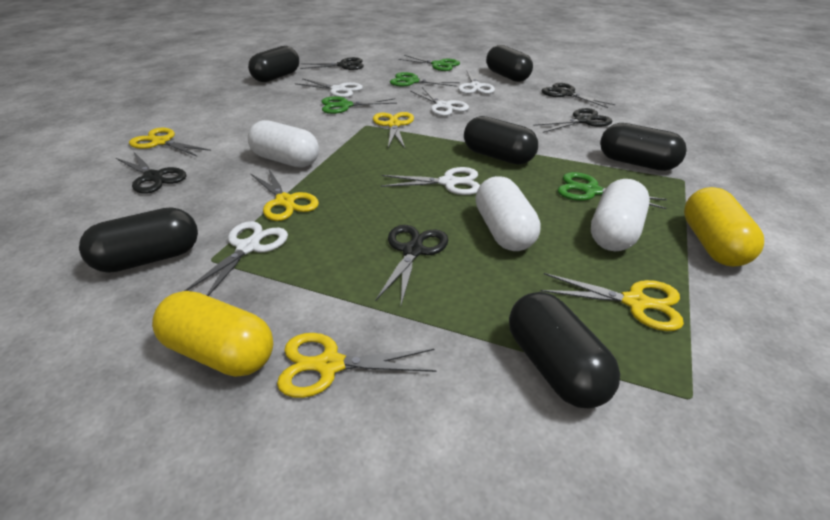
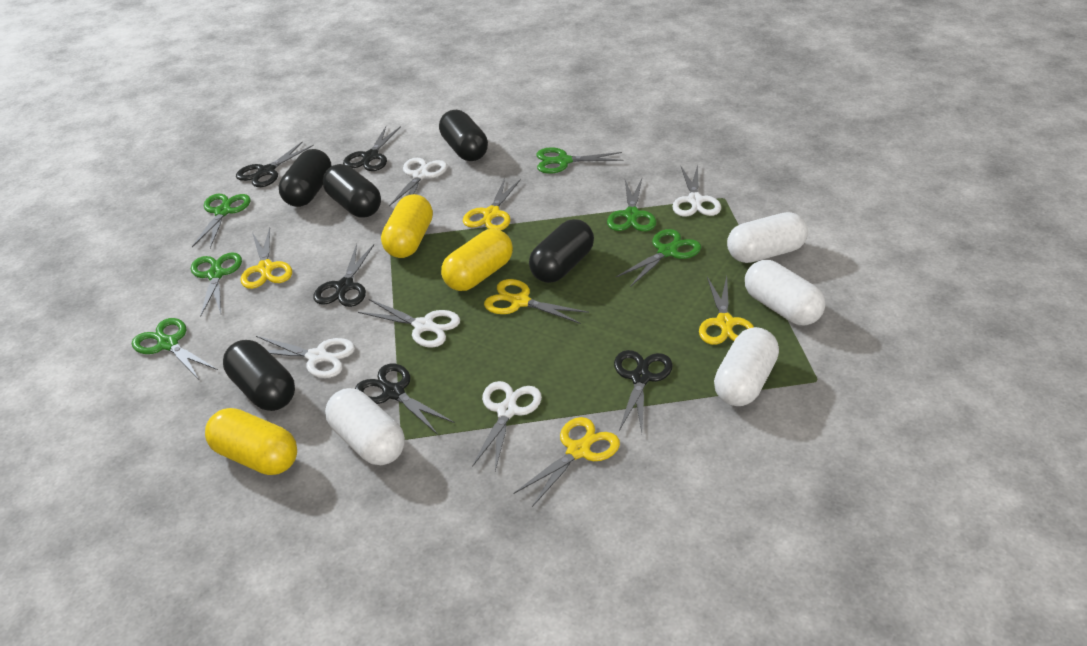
black capsule: [79,207,198,273] [248,46,299,82] [464,116,538,165] [486,45,533,82] [509,292,620,408] [600,123,687,171] = 6 -> [223,340,295,411] [279,149,332,207] [323,164,381,217] [439,110,488,161] [529,219,594,283] = 5
green scissors: [321,96,397,114] [390,72,460,87] [398,55,460,71] [558,172,667,209] = 4 -> [132,318,218,380] [191,252,242,317] [192,194,251,248] [536,147,624,174] [607,179,656,231] [616,229,701,287] = 6
white capsule: [248,120,319,168] [475,176,541,251] [591,179,650,251] = 3 -> [325,388,405,465] [714,327,779,406] [727,212,808,263] [745,260,825,325] = 4
yellow capsule: [152,291,273,377] [684,187,764,267] = 2 -> [205,408,297,475] [381,194,433,258] [441,229,513,291] = 3

